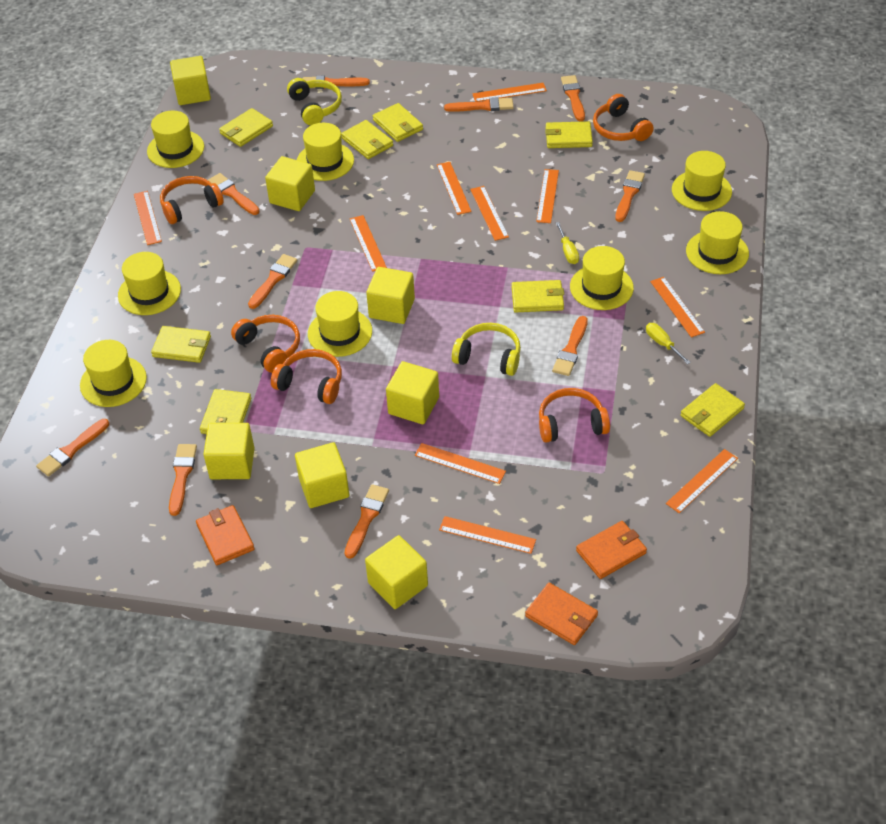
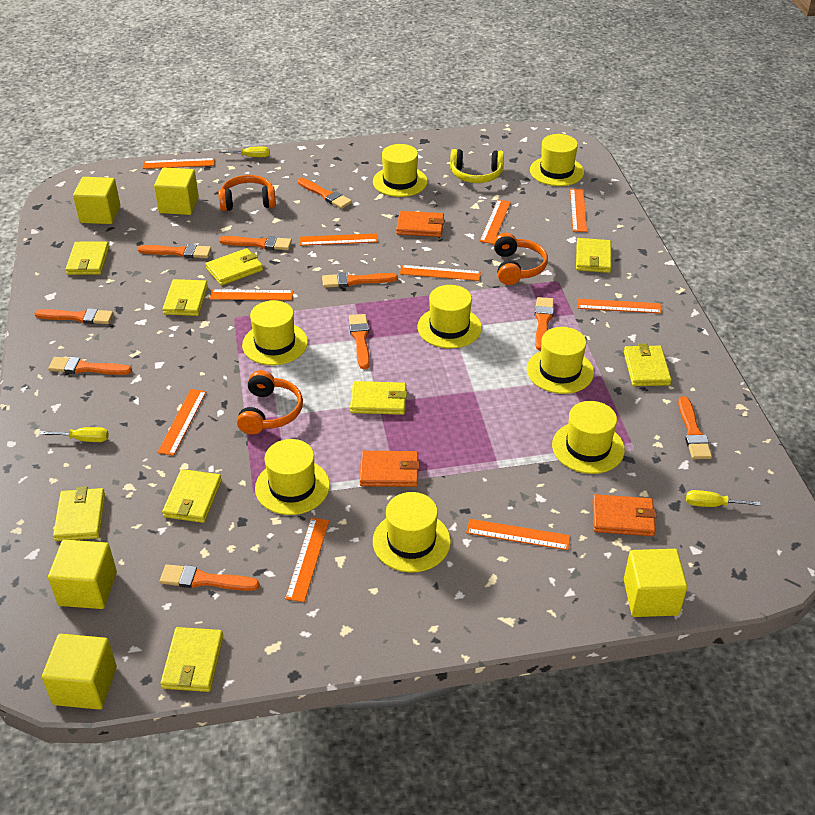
orange headphones: [160,176,224,224] [231,315,300,373] [271,349,342,404] [539,388,610,443] [593,94,654,141] = 5 -> [218,175,276,211] [237,370,303,434] [494,233,548,285] = 3
yellow cube: [170,56,211,105] [203,423,254,479] [265,156,315,211] [295,442,349,508] [365,535,428,609] [366,267,415,324] [386,361,439,424] = 7 -> [42,634,117,710] [48,540,117,609] [73,177,120,224] [154,168,199,215] [624,549,687,617] = 5
yellow headphones: [287,78,342,125] [452,323,521,376] = 2 -> [450,149,504,183] = 1
yellow screwdriver: [556,222,579,264] [646,323,691,364] = 2 -> [40,427,109,442] [219,147,270,157] [686,490,760,507] = 3
yellow wallet: [151,326,211,363] [200,389,251,434] [219,108,273,147] [341,120,393,159] [373,103,423,142] [512,280,564,313] [545,121,593,148] [681,383,745,437] = 8 -> [53,487,105,541] [65,241,109,275] [160,627,223,692] [162,279,208,316] [162,469,222,523] [206,248,263,285] [350,381,407,415] [576,238,611,273] [624,344,671,386] = 9

